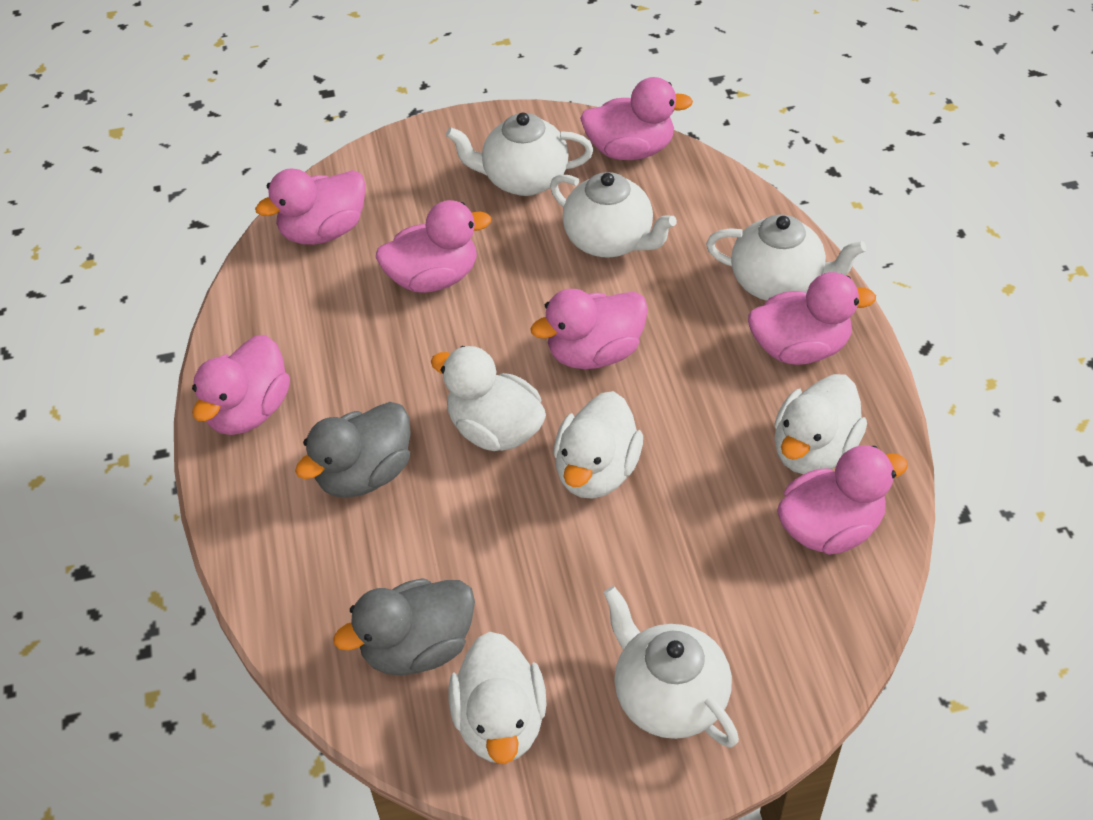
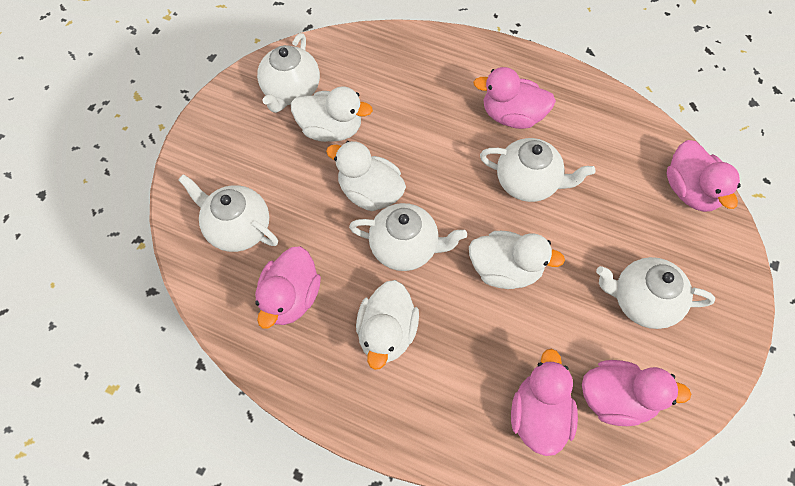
grey duck: [295,402,411,498] [333,578,475,676] = 2 -> none = 0
pink duck: [192,335,290,435] [255,168,366,245] [376,200,491,293] [530,289,648,369] [580,77,693,160] [748,272,876,365] [777,445,908,555] = 7 -> [255,246,321,329] [473,67,556,129] [511,349,578,456] [582,360,691,426] [666,140,741,212] = 5
white teapot: [446,113,593,196] [550,172,677,258] [604,586,739,748] [706,214,866,301] = 4 -> [178,174,278,252] [257,33,320,113] [349,203,467,271] [480,138,595,202] [596,257,715,329] = 5

